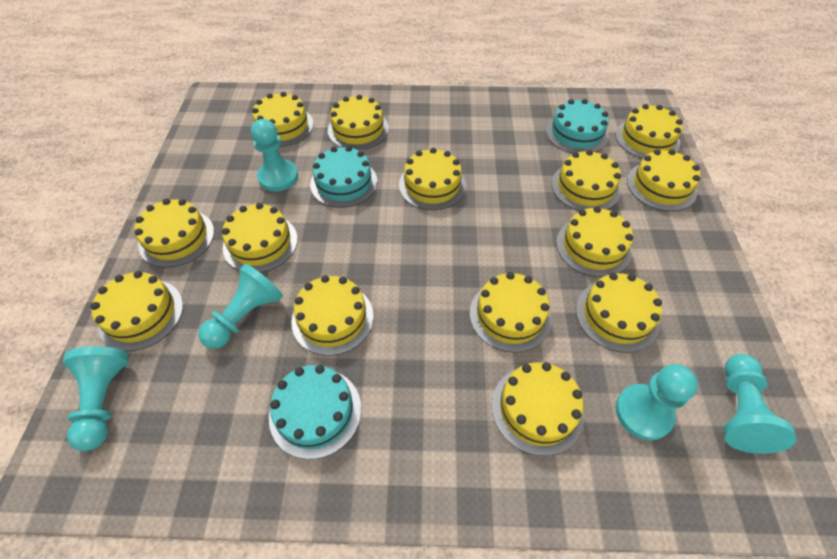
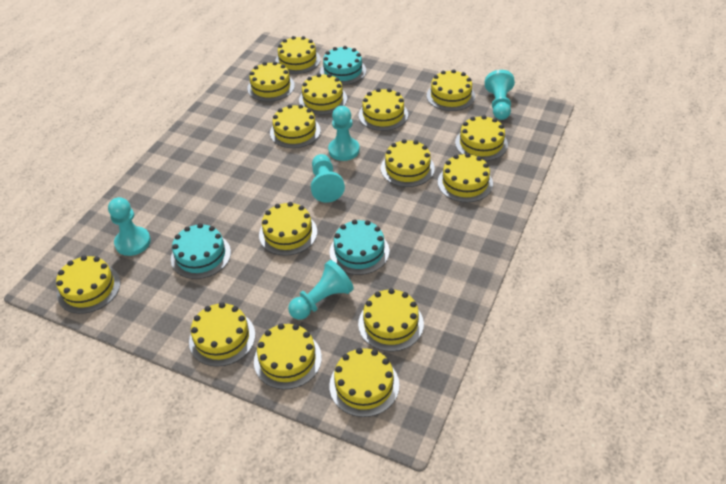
yellow cake: [91,271,183,351] [134,199,214,268] [222,203,298,273] [252,92,314,147] [291,275,374,356] [328,95,389,150] [399,148,466,210] [470,272,552,353] [491,362,584,456] [551,150,621,211] [556,206,633,277] [576,273,662,353] [616,104,683,159] [627,149,701,211] = 14 -> [56,255,120,314] [189,302,255,367] [247,61,295,102] [254,323,322,389] [259,202,317,256] [270,104,321,148] [275,36,321,74] [299,73,347,115] [329,348,399,417] [358,288,424,352] [359,88,408,131] [381,139,435,187] [427,69,475,111] [438,153,493,202] [455,115,508,161] = 15

